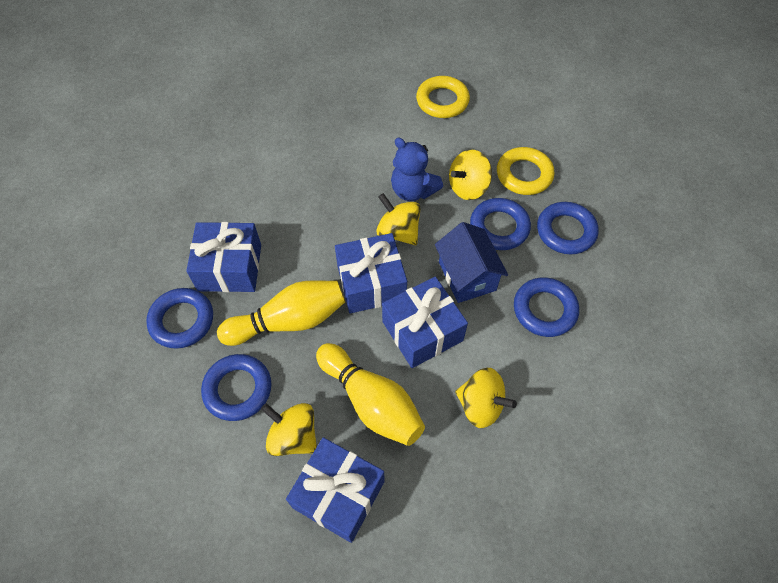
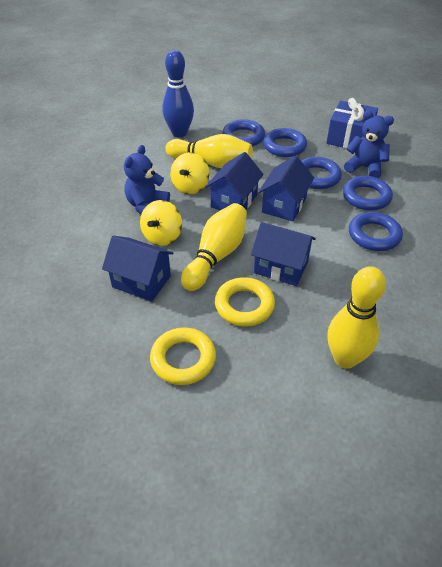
blue bowling pin: none = 0 -> [163,50,194,138] = 1
blue gift: [186,222,261,292] [286,437,385,543] [335,233,407,313] [382,277,468,368] = 4 -> [326,98,378,148] = 1
blue house: [435,222,508,303] = 1 -> [102,235,174,302] [205,152,264,210] [251,222,316,286] [258,156,314,221] = 4
blue teddy bear: [391,138,443,201] = 1 -> [124,145,170,214] [344,111,394,178] = 2
yellow bowling pin: [217,280,345,346] [316,343,425,446] = 2 -> [165,134,253,168] [181,203,247,291] [327,266,386,369] = 3
yellow spinning top: [261,403,317,456] [377,193,421,245] [449,149,492,200] [455,368,517,428] = 4 -> [140,200,182,246] [170,152,209,194] = 2

